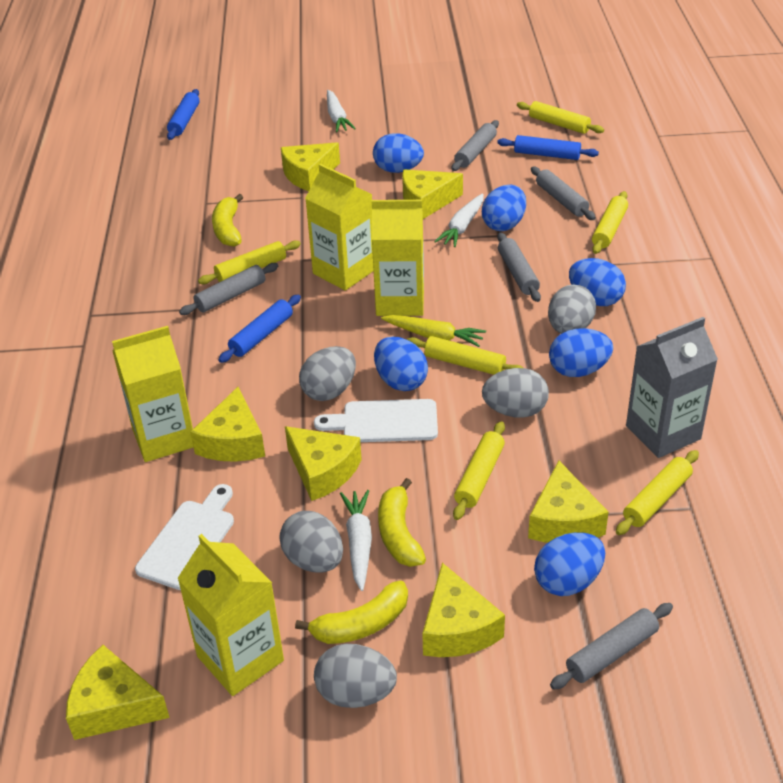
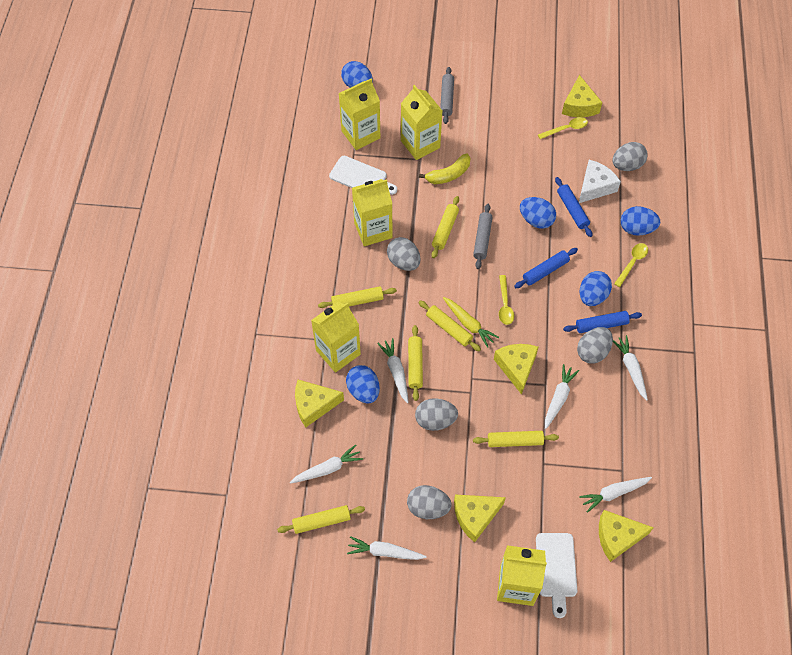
blue egg: [373,133,424,173] [374,337,428,391] [482,185,526,231] [534,532,605,596] [549,328,613,377] [569,258,626,306] = 6 -> [341,61,373,88] [346,365,380,404] [520,197,556,229] [580,271,612,306] [621,206,660,236] = 5
grey carton: [626,317,718,458] = 1 -> none = 0
grey rolling pin: [179,263,278,315] [452,120,499,171] [497,232,541,302] [531,167,596,220] [550,603,673,690] = 5 -> [440,67,454,124] [473,204,493,269] = 2
white carrot: [327,90,356,132] [340,490,372,591] [434,193,483,247] = 3 -> [290,445,363,484] [347,536,427,560] [377,338,409,403] [545,364,579,429] [579,477,652,513] [613,335,648,401] = 6
white cheese: none = 0 -> [579,160,621,203] = 1
yellow banana: [212,194,243,247] [295,580,408,644] [378,478,426,567] = 3 -> [419,154,471,184] = 1
yellow carton: [112,326,194,462] [177,534,284,696] [305,164,374,291] [372,200,424,316] = 4 -> [311,302,361,373] [339,78,380,150] [352,179,392,246] [401,85,442,160] [497,545,547,606] = 5
yellow cheese: [66,645,170,740] [190,387,265,462] [281,142,340,191] [285,426,362,501] [402,169,463,219] [422,563,505,657] [528,461,609,543] = 7 -> [295,380,344,427] [454,495,506,543] [494,344,538,395] [562,75,602,117] [599,510,654,562] = 5
yellow spoon: none = 0 -> [499,275,514,325] [538,117,588,139] [614,243,648,287] = 3

